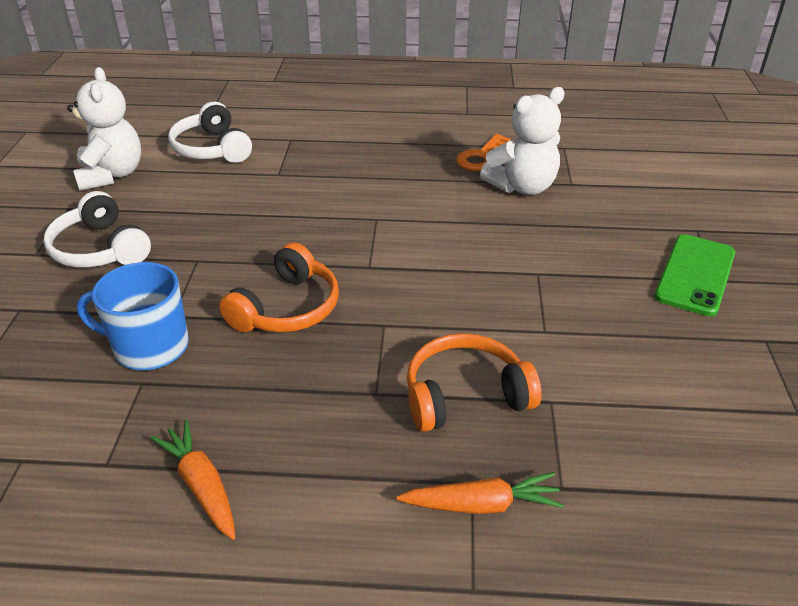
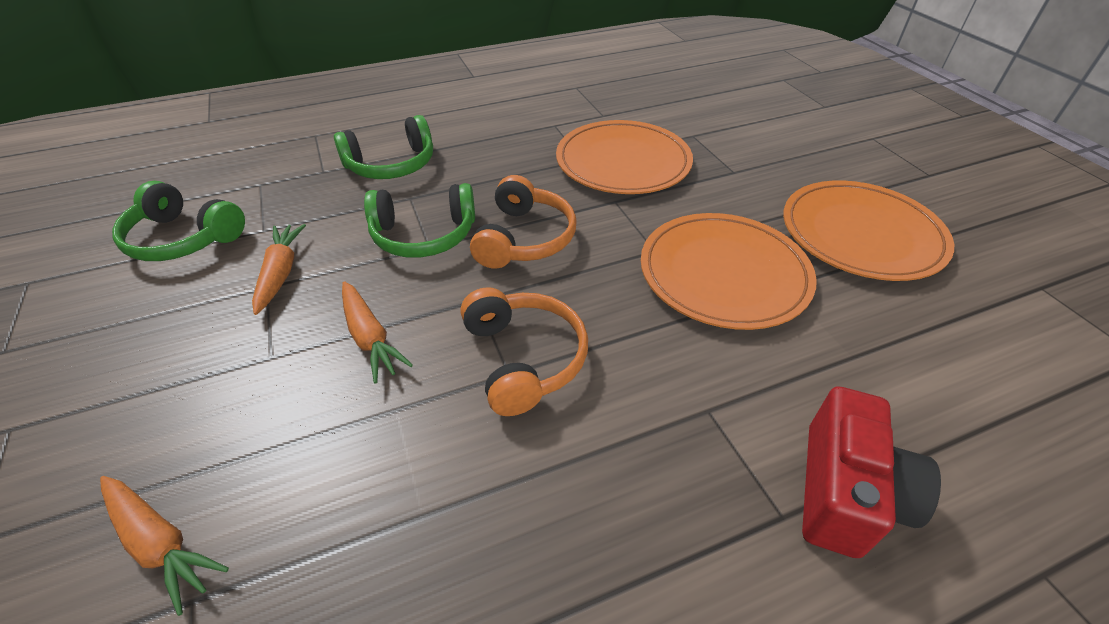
blue mug: [77,262,189,370] = 1 -> none = 0
green headphones: none = 0 -> [112,181,245,261] [334,115,433,179] [364,183,475,258] = 3
green phone: [654,234,735,316] = 1 -> none = 0
orange carrot: [151,420,236,540] [397,472,564,514] = 2 -> [100,476,229,616] [252,224,306,315] [342,281,413,383] = 3
orange key: [456,134,511,171] = 1 -> none = 0
orange plate: none = 0 -> [556,120,693,194] [641,213,817,330] [783,180,954,281] = 3
red camera: none = 0 -> [802,386,941,558] = 1
white headphones: [43,191,151,268] [168,102,252,163] = 2 -> none = 0
white teddy bear: [67,67,141,191] [480,87,565,195] = 2 -> none = 0

